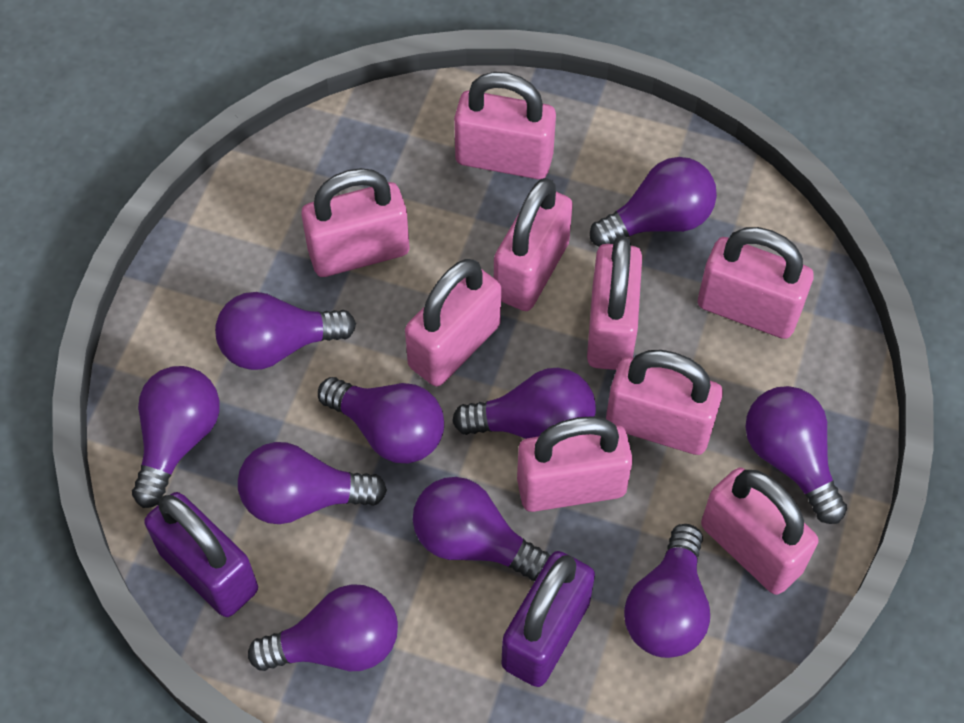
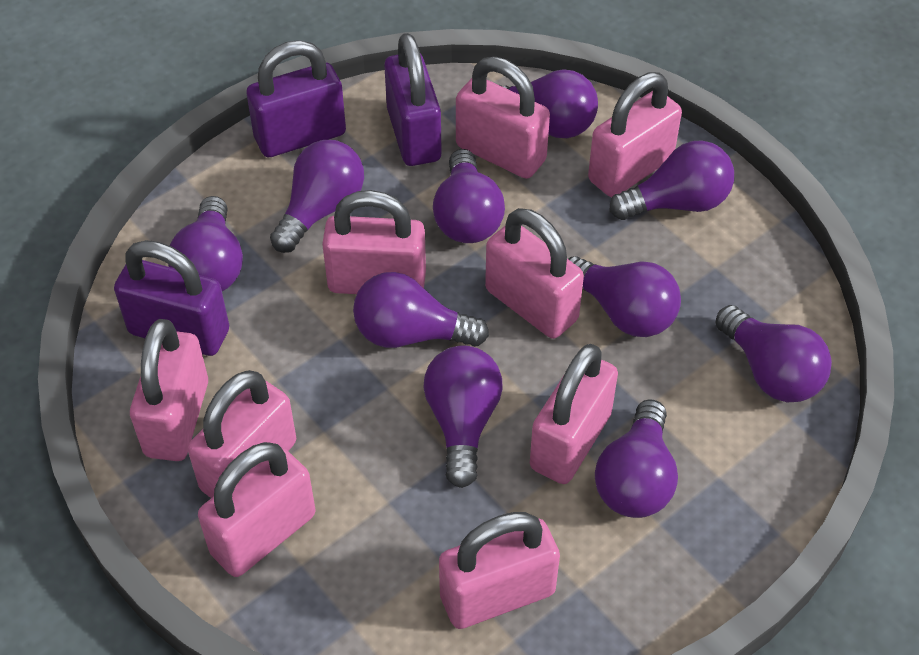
purple padlock: [144,492,258,617] [502,551,595,687] = 2 -> [114,240,229,356] [246,40,346,157] [384,33,442,166] = 3

